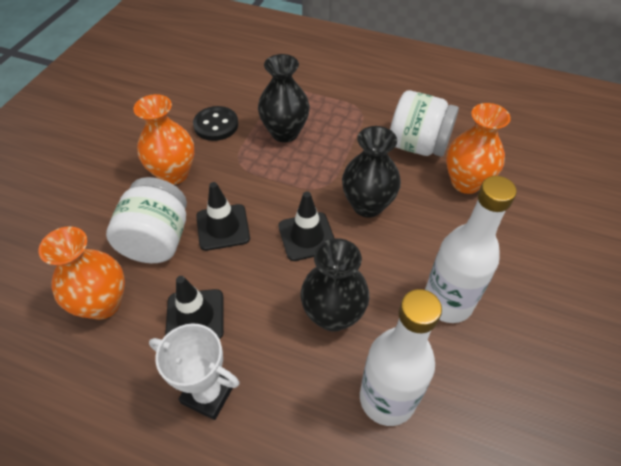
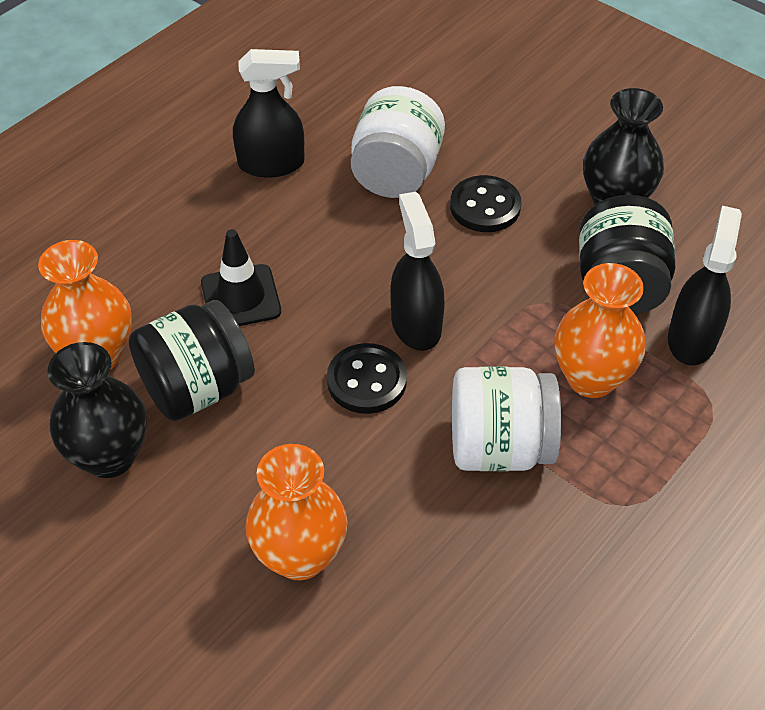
black button: [193,106,238,141] = 1 -> [327,343,407,414] [450,175,521,232] = 2
black jar: none = 0 -> [129,300,255,421] [579,195,675,314] = 2
black spray bottle: none = 0 -> [233,49,305,177] [390,192,445,351] [668,206,742,366] = 3
black traffic cone: [165,276,224,339] [196,182,250,251] [278,191,334,261] = 3 -> [201,229,281,326] = 1
black vase: [258,54,310,142] [301,238,370,332] [342,126,401,218] = 3 -> [47,342,147,478] [583,88,664,205] = 2
white bottle: [360,289,442,426] [425,176,517,323] = 2 -> none = 0
white trophy: [149,323,240,420] = 1 -> none = 0

